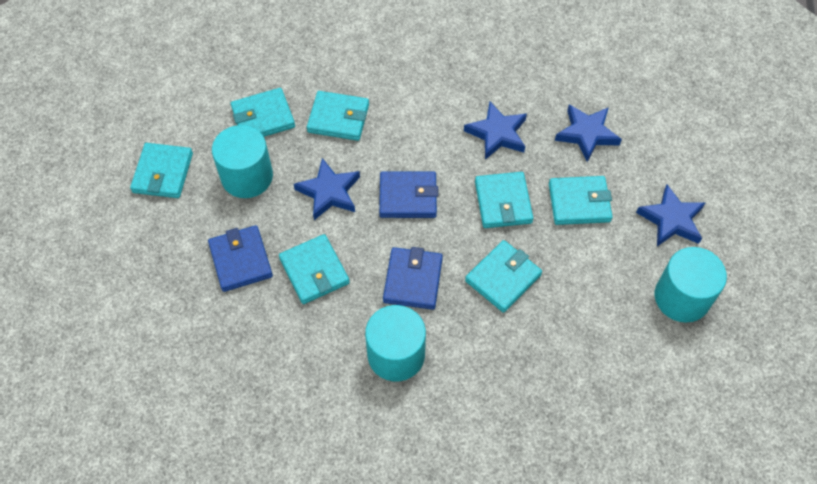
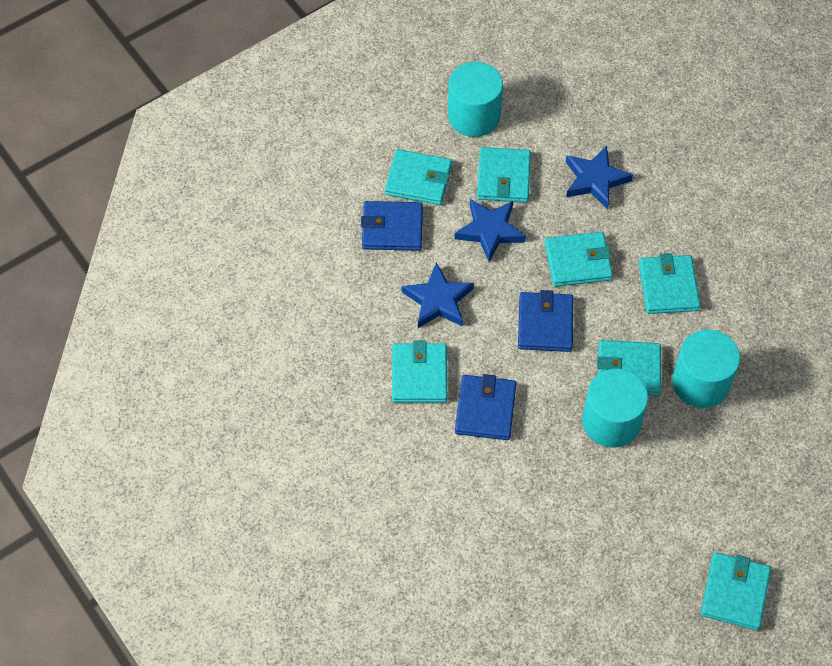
blue star: [294,158,360,220] [464,102,527,160] [555,105,622,162] [636,184,706,246] = 4 -> [402,263,474,328] [455,199,526,262] [566,146,633,210] = 3

